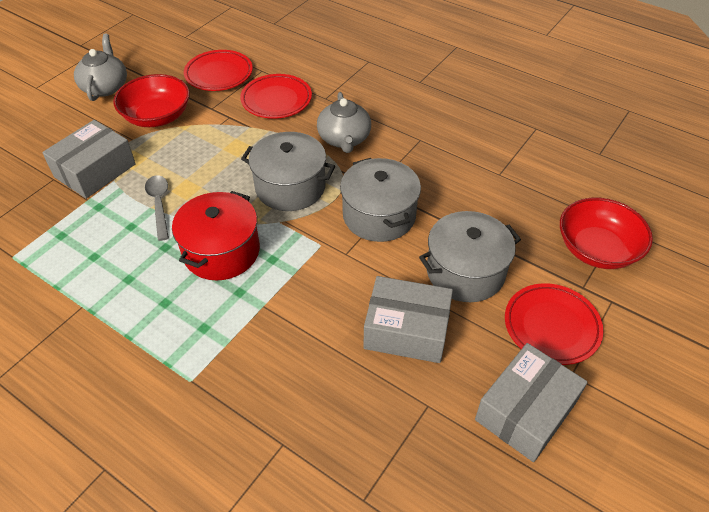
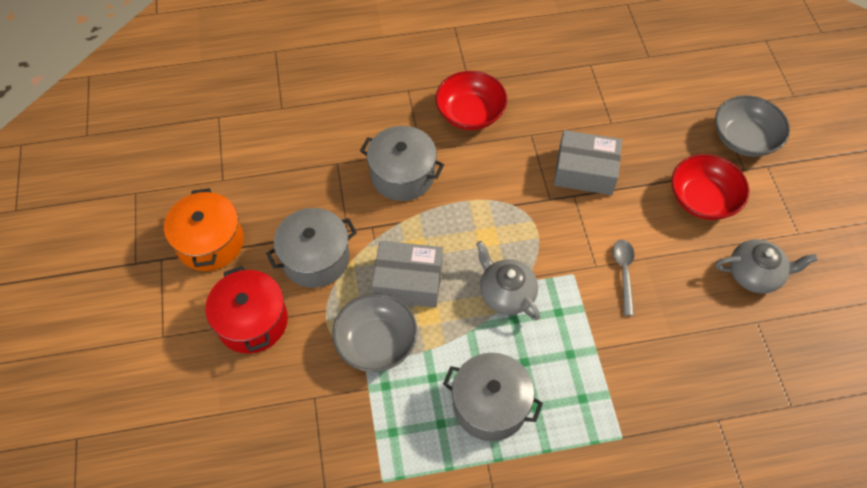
grey bowl: none = 0 -> [332,293,417,372] [715,95,790,157] = 2
grey box: [42,120,136,199] [363,276,453,363] [475,343,588,462] = 3 -> [372,241,443,308] [554,130,622,195] = 2
orange pot: none = 0 -> [164,188,244,271] = 1
red plate: [184,50,253,91] [240,74,312,119] [505,283,603,365] = 3 -> none = 0

